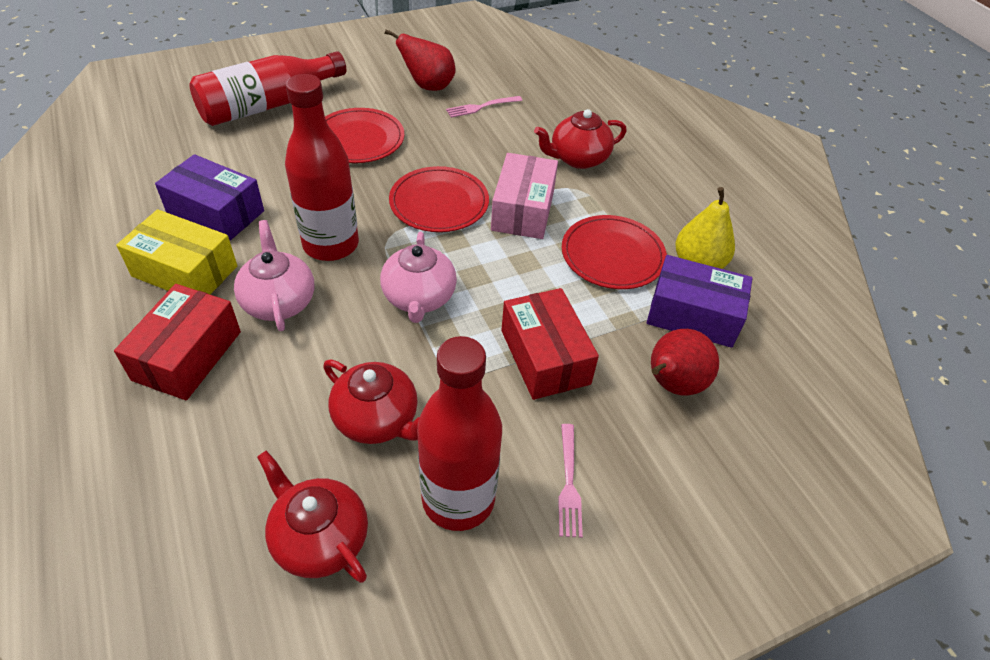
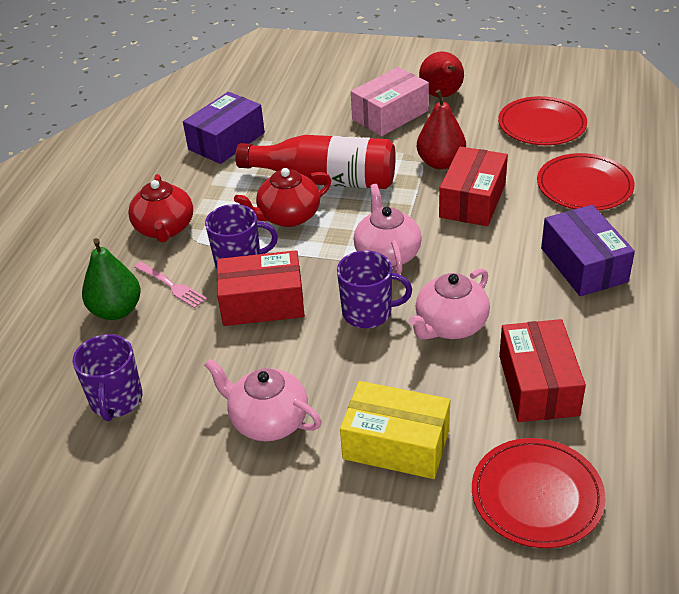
green pear: none = 0 -> [82,238,141,320] = 1
pink fork: [446,96,522,118] [558,424,583,538] = 2 -> [134,262,207,308] = 1
pink teapot: [234,220,315,331] [380,232,457,323] = 2 -> [205,359,322,441] [353,184,422,274] [409,268,490,340] = 3
purple mug: none = 0 -> [73,334,143,421] [205,204,278,269] [337,250,412,328] = 3
red bottle: [189,51,346,126] [285,74,359,261] [417,336,502,531] = 3 -> [235,135,396,189] = 1
red box: [114,284,241,400] [501,288,599,400] = 2 -> [217,250,305,326] [439,146,508,226] [499,319,586,422] = 3
red teapot: [257,451,368,583] [323,359,420,444] [534,109,627,169] = 3 -> [128,174,193,243] [234,168,331,227] = 2
yellow pear: [676,187,735,269] = 1 -> none = 0

